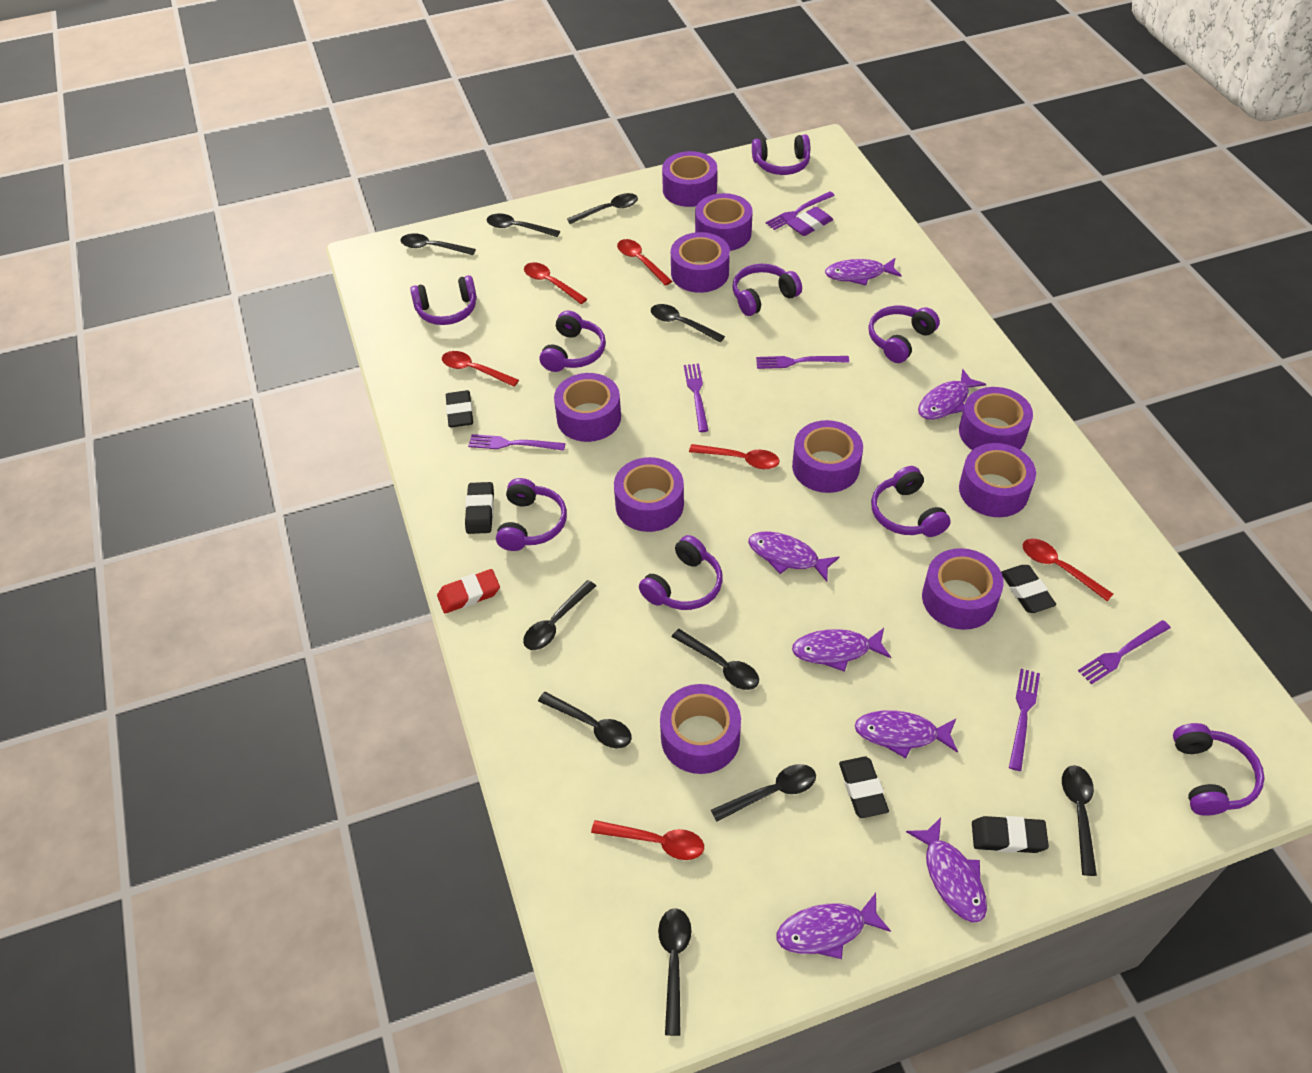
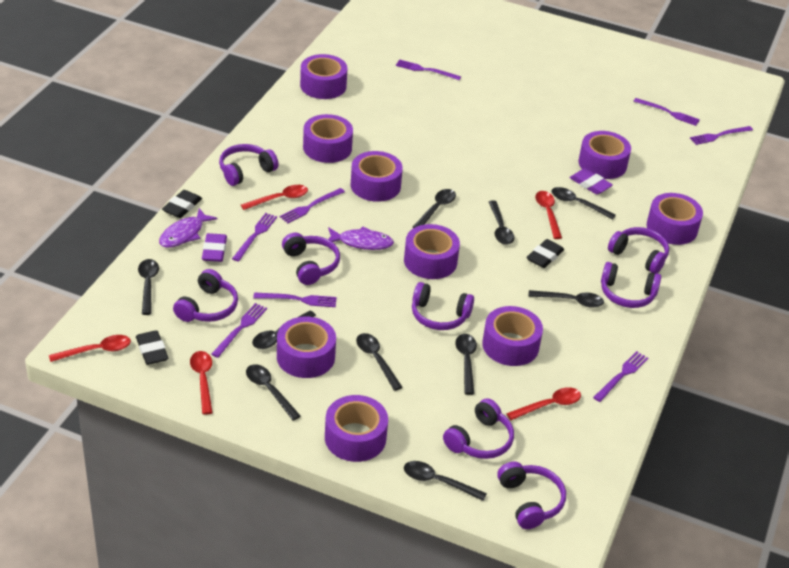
black eraser: [446,390,473,428] [465,482,494,534] [839,757,889,818] [972,816,1049,853] [1001,565,1056,613] = 5 -> [136,330,169,365] [162,190,202,218] [526,239,564,268] = 3
purple eraser: [787,207,833,236] = 1 -> [202,233,227,262] [570,168,613,195] = 2
purple fish: [748,531,839,582] [777,893,891,959] [792,628,891,672] [825,258,902,285] [854,710,958,758] [906,818,987,923] [918,369,986,420] = 7 -> [159,208,217,248] [328,226,394,250] = 2
purple fork: [468,434,566,451] [684,364,709,432] [756,356,849,369] [765,192,835,230] [1009,669,1040,771] [1078,620,1171,684] = 6 -> [211,303,267,358] [232,213,277,262] [253,292,337,307] [280,188,345,224] [396,59,461,80] [593,351,648,402] [633,98,700,126] [690,126,753,145] = 8
purple headphones: [410,275,477,325] [496,478,567,551] [539,311,606,372] [639,535,723,610] [732,264,802,316] [752,134,810,175] [869,306,940,363] [871,466,951,537] [1173,723,1265,816] = 9 -> [173,269,238,322] [219,144,278,186] [282,233,340,285] [412,282,474,330] [443,398,514,459] [497,462,566,529] [601,262,661,308] [608,227,669,274] = 8
purple tape: [554,373,621,442] [614,457,684,532] [660,684,741,774] [662,151,717,207] [671,232,730,293] [695,193,753,251] [792,420,863,493] [922,548,1004,630] [959,387,1033,450] [959,443,1036,517] = 10 -> [277,317,336,378] [300,54,347,99] [303,114,353,163] [325,395,388,462] [351,151,403,202] [404,224,460,279] [482,306,543,366] [579,131,631,179] [647,193,703,245] = 9
red eraser: [437,569,500,614] = 1 -> none = 0
red spoon: [442,351,519,387] [524,262,587,304] [591,820,704,860] [617,239,672,286] [689,444,779,469] [1023,539,1113,601] = 6 -> [49,335,131,362] [190,351,213,415] [241,185,308,210] [506,387,581,420] [535,191,562,239] = 5

